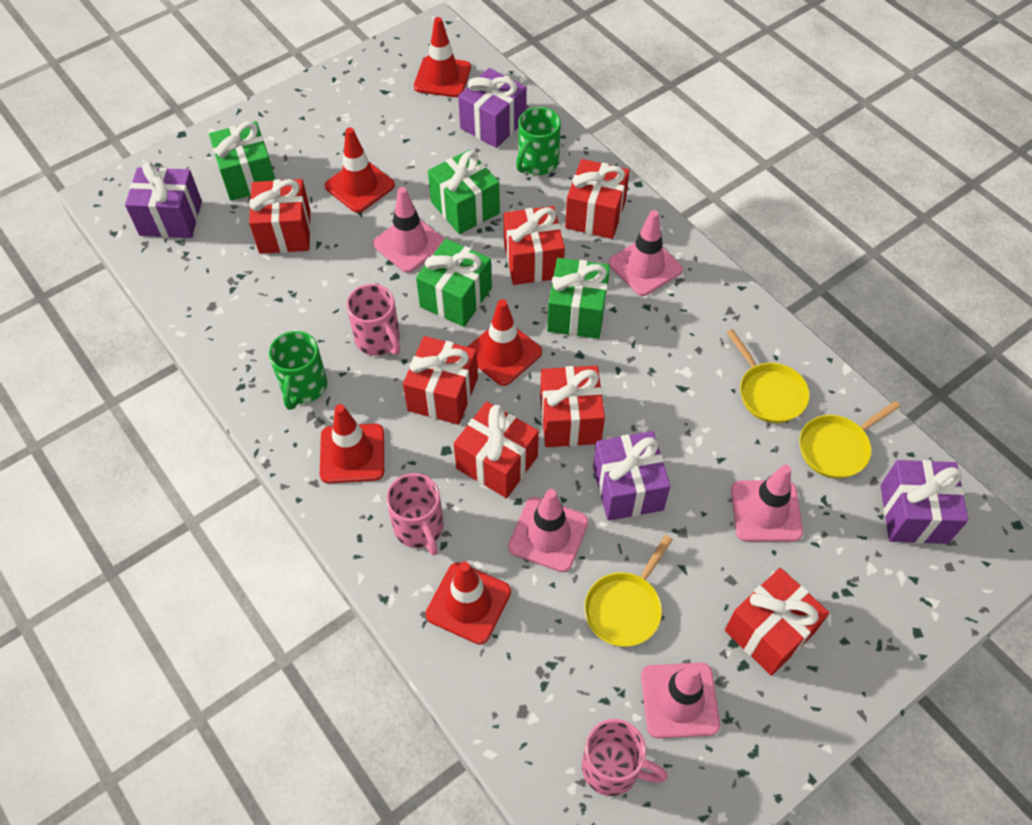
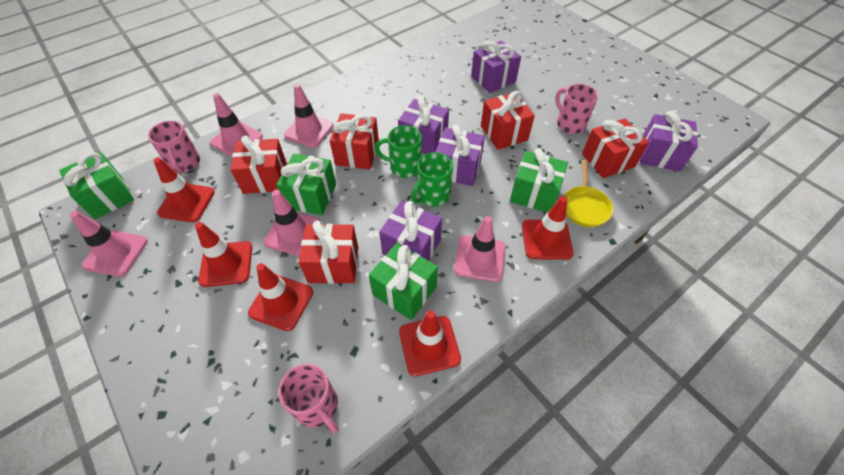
purple gift: [125,162,202,238] [458,68,527,148] [593,431,670,521] [880,460,968,544] = 4 -> [379,201,442,261] [398,96,449,154] [435,124,485,186] [471,41,521,93] [640,111,698,172] = 5
red gift: [249,179,311,254] [403,336,478,425] [453,401,539,498] [503,206,565,285] [540,366,605,447] [565,159,630,239] [725,568,829,676] = 7 -> [231,135,287,194] [299,221,358,284] [330,113,379,170] [481,91,535,150] [582,118,649,178] = 5
yellow pan: [584,535,673,647] [726,329,810,423] [799,401,901,479] = 3 -> [564,160,613,227] = 1

